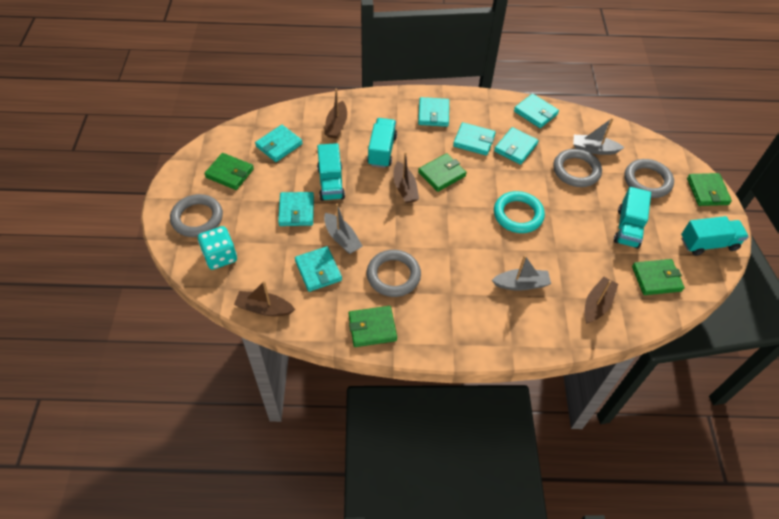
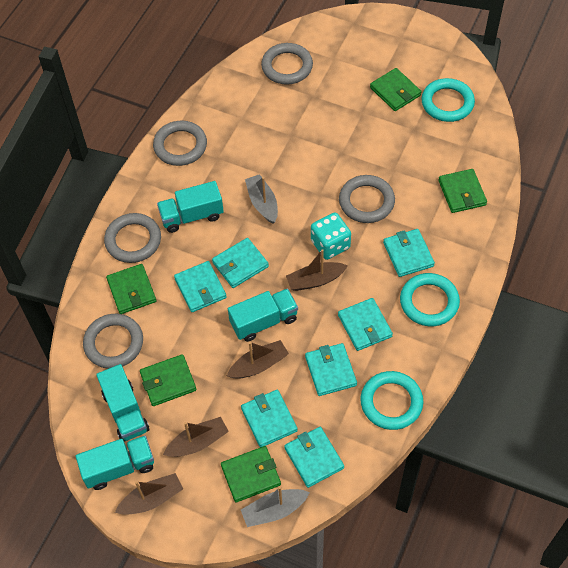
grey boat: [324,203,363,254] [492,255,551,291] [573,118,625,155] = 3 -> [241,486,310,527] [245,174,278,224] = 2
grey ring: [170,194,223,237] [367,250,421,297] [553,149,602,187] [624,159,674,198] = 4 -> [83,314,143,369] [104,213,161,263] [153,121,207,166] [261,43,313,85] [339,175,395,223] = 5
turquoise ring: [494,191,545,233] = 1 -> [360,371,423,430] [400,273,460,326] [421,78,475,122] = 3

